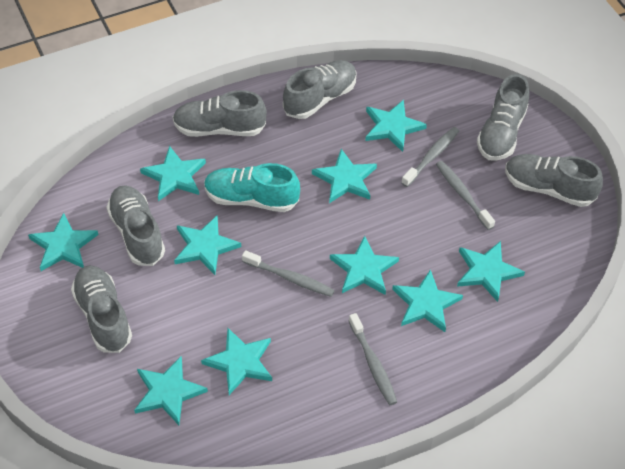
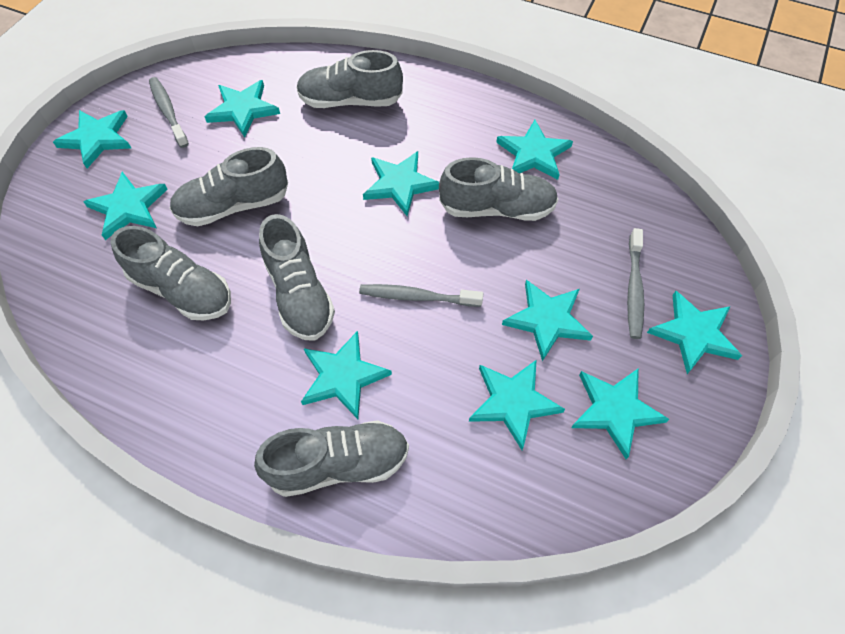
grey toothbrush: [242,250,335,297] [349,313,397,405] [401,127,459,187] [436,161,495,230] = 4 -> [149,77,189,148] [359,284,483,307] [627,228,644,339] = 3
turquoise shoe: [204,163,300,212] = 1 -> none = 0

